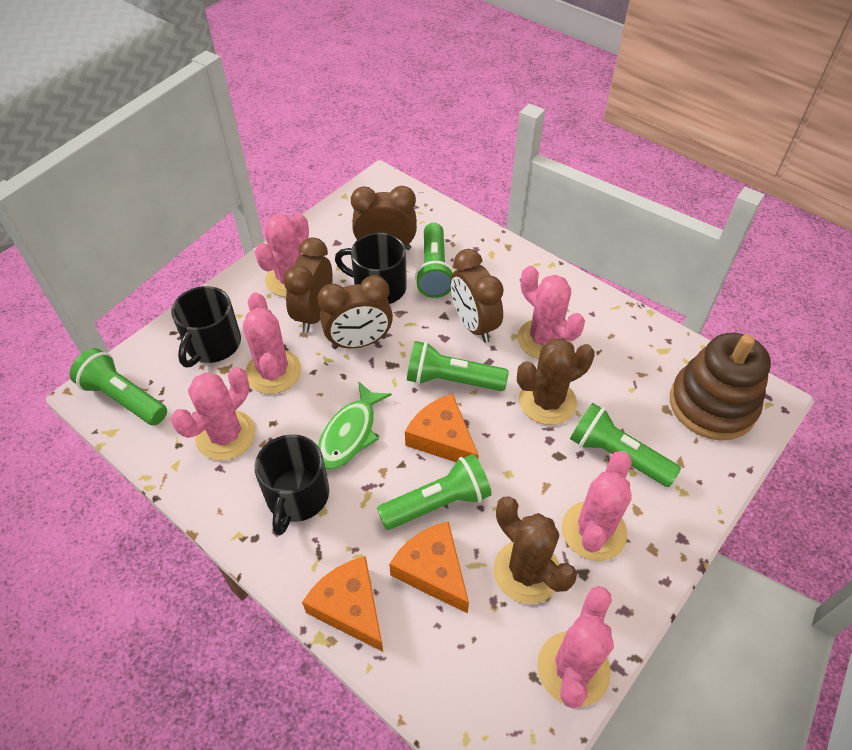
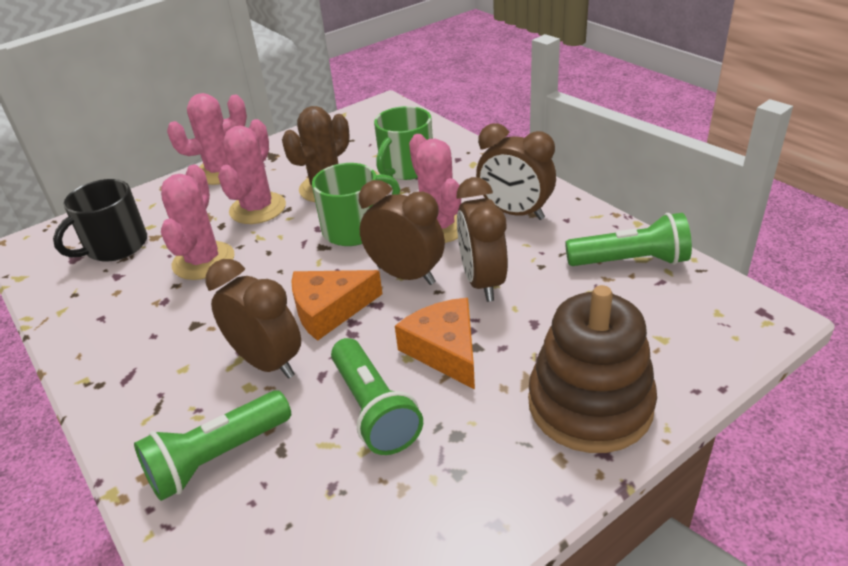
black mug: [171,286,241,367] [254,434,329,536] [335,233,407,304] = 3 -> [53,179,147,262] = 1
brown cactus: [494,496,577,604] [517,338,595,425] = 2 -> [282,106,350,202] = 1
green fish: [318,381,392,470] = 1 -> none = 0
green flashlight: [70,348,167,425] [377,454,492,530] [407,341,509,391] [415,223,454,298] [570,403,681,487] = 5 -> [134,390,291,501] [331,338,423,455] [565,213,692,266] = 3
green mug: none = 0 -> [312,163,400,246] [374,106,433,180] = 2
orange cheese: [302,556,383,652] [389,521,469,614] [405,394,479,462] = 3 -> [291,270,383,341] [395,298,475,390] = 2
pink cactus: [171,367,256,460] [243,293,301,394] [255,213,309,297] [517,266,585,359] [537,586,614,709] [562,451,632,561] = 6 -> [161,165,235,280] [167,93,247,185] [218,119,286,224] [409,134,461,243] = 4

